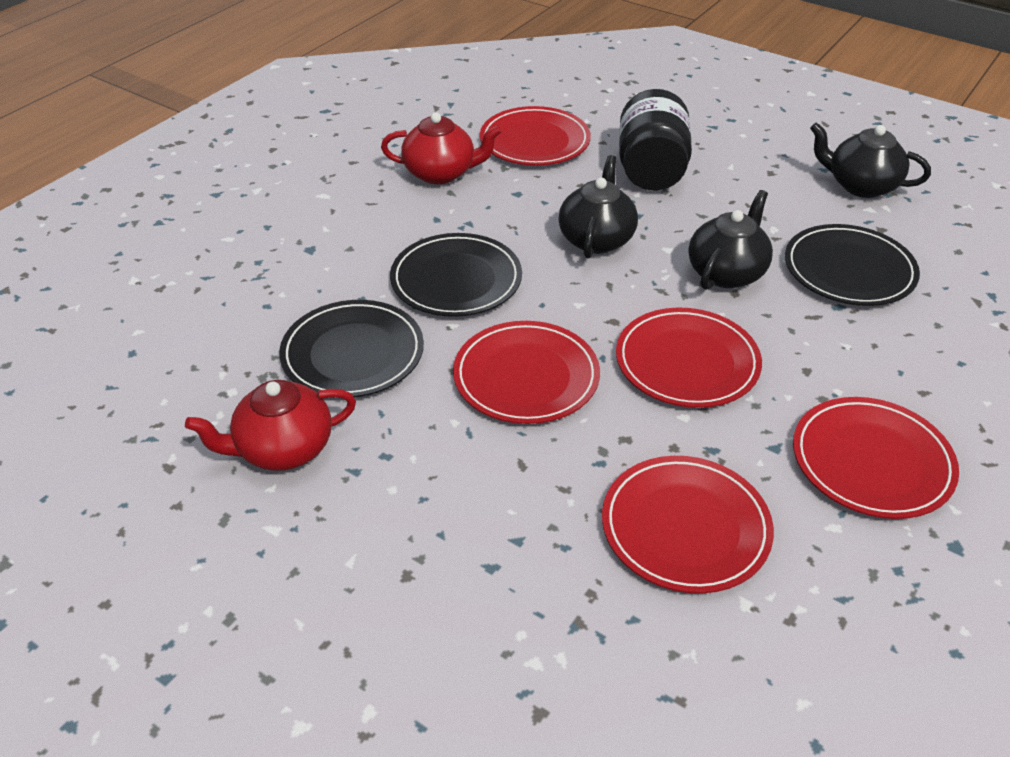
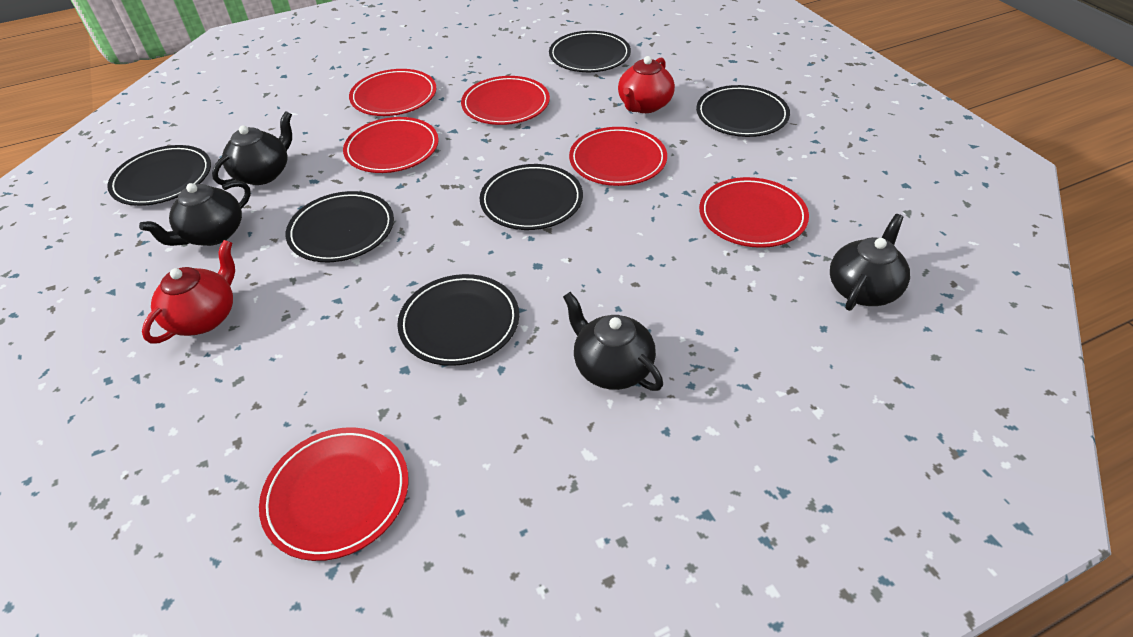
black jar: [619,89,692,190] = 1 -> none = 0
black plate: [279,300,424,398] [390,233,522,317] [785,224,920,306] = 3 -> [107,145,211,206] [286,191,394,262] [397,274,519,366] [480,164,583,230] [549,31,631,72] [696,85,790,137] = 6
black teapot: [558,155,638,258] [688,190,773,290] [810,123,931,198] = 3 -> [139,181,251,246] [212,111,292,185] [563,292,663,391] [830,214,910,311] = 4
red plate: [453,321,600,424] [480,106,591,166] [602,456,774,593] [616,308,762,408] [793,397,959,519] = 5 -> [259,427,409,561] [343,117,439,173] [349,69,436,116] [461,76,550,125] [569,127,667,186] [699,177,809,248] = 6

